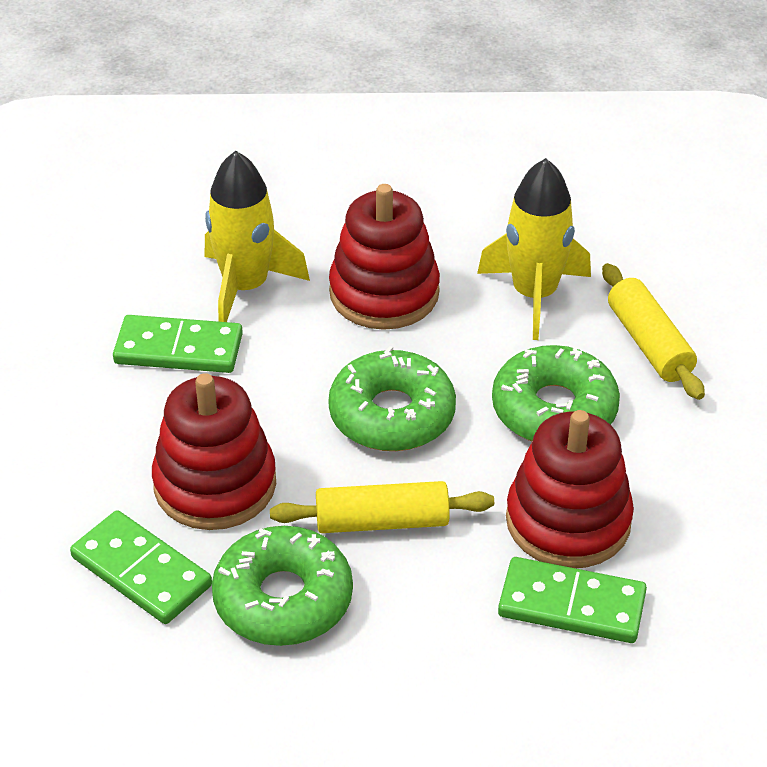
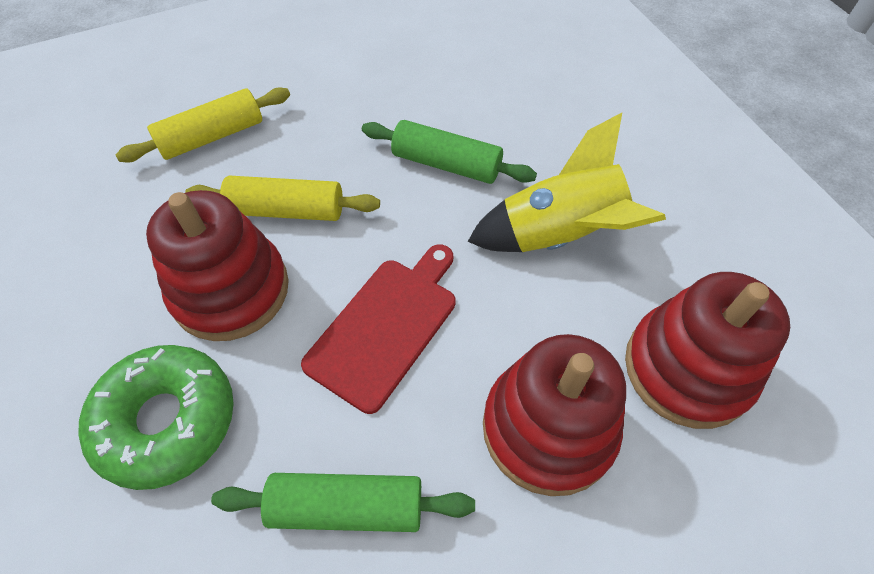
green domino: [70,510,212,624] [113,315,243,373] [498,557,647,643] = 3 -> none = 0
green donut: [212,526,353,646] [328,346,456,451] [492,345,620,441] = 3 -> [78,345,234,490] = 1
green rolling pin: none = 0 -> [211,473,475,532] [362,120,537,184] = 2
red cutting board: none = 0 -> [301,244,456,414] = 1
yellow rocket: [205,151,310,322] [477,158,591,340] = 2 -> [467,113,666,252] = 1

